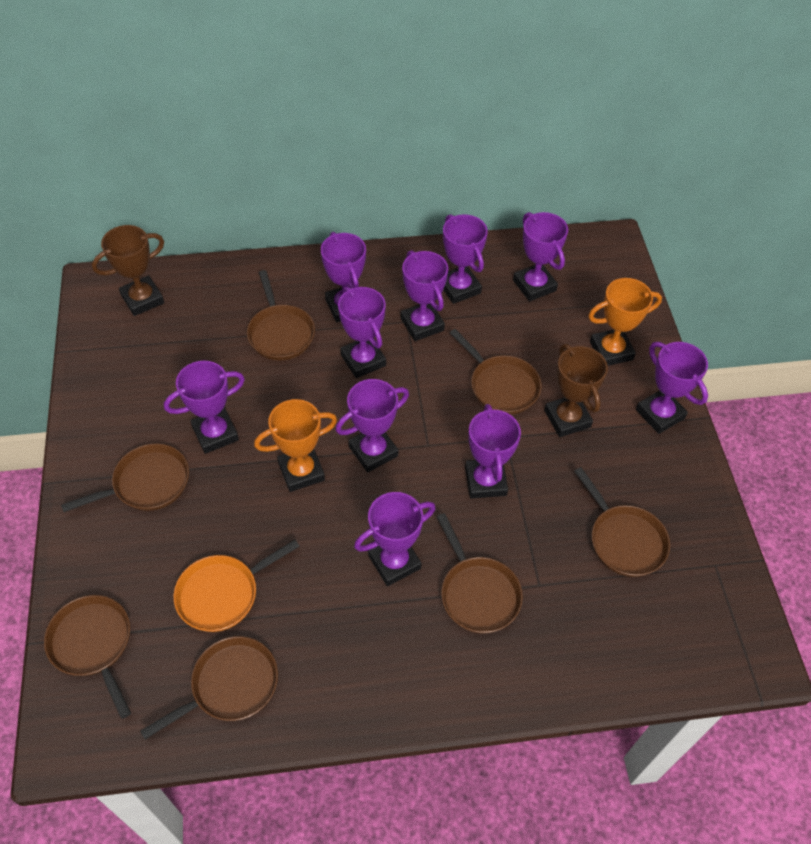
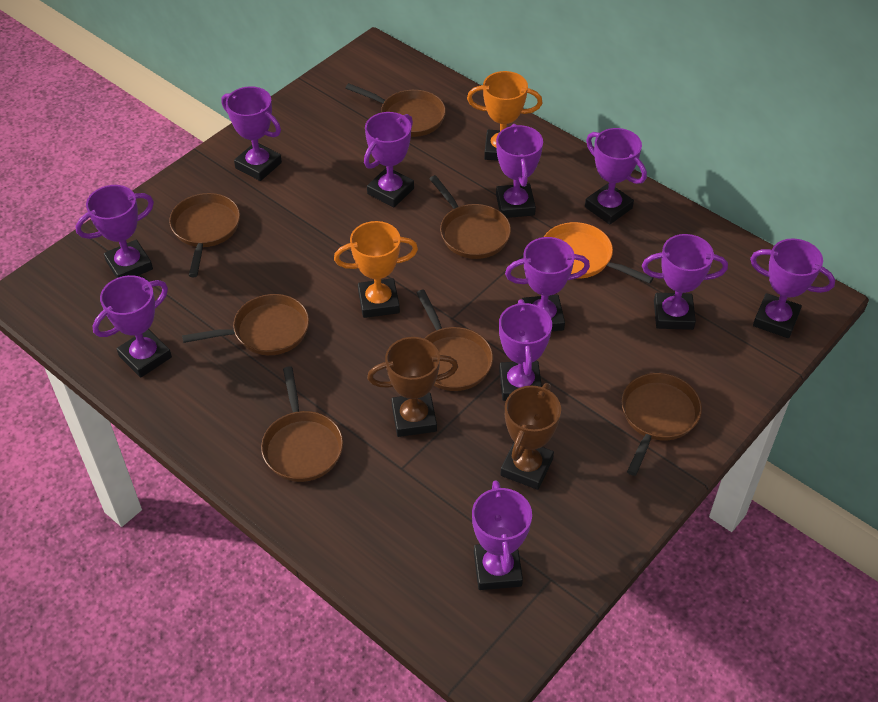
purple trophy: [164,361,245,454] [321,232,366,322] [336,379,409,472] [338,286,386,378] [354,492,435,586] [400,250,448,341] [443,214,488,304] [465,404,521,499] [513,212,568,301] [636,342,708,434] = 10 -> [75,185,154,278] [93,275,172,378] [221,86,282,181] [364,112,414,207] [472,480,532,590] [496,124,543,218] [499,299,552,401] [505,237,590,332] [585,128,647,225] [642,234,728,330] [750,238,835,338] = 11

